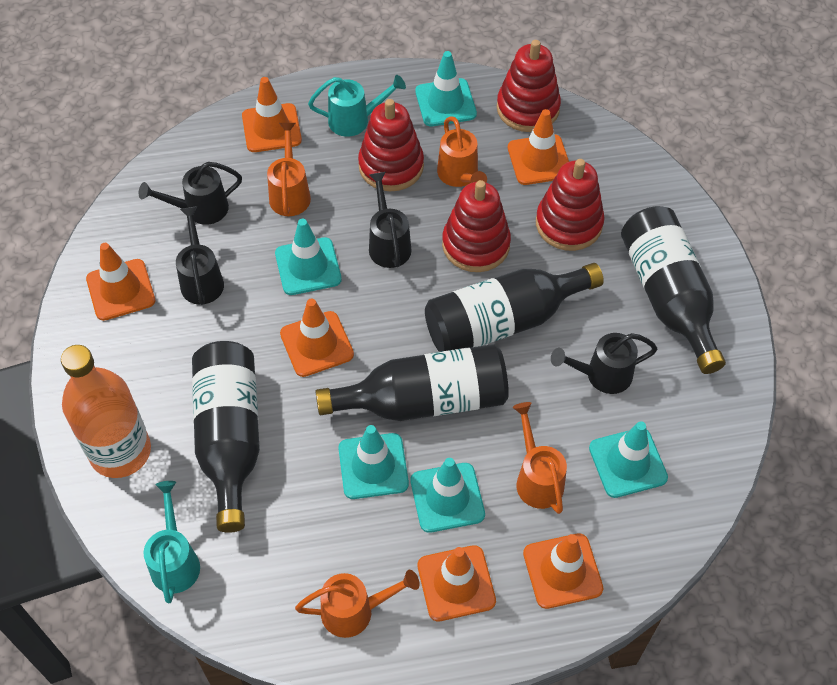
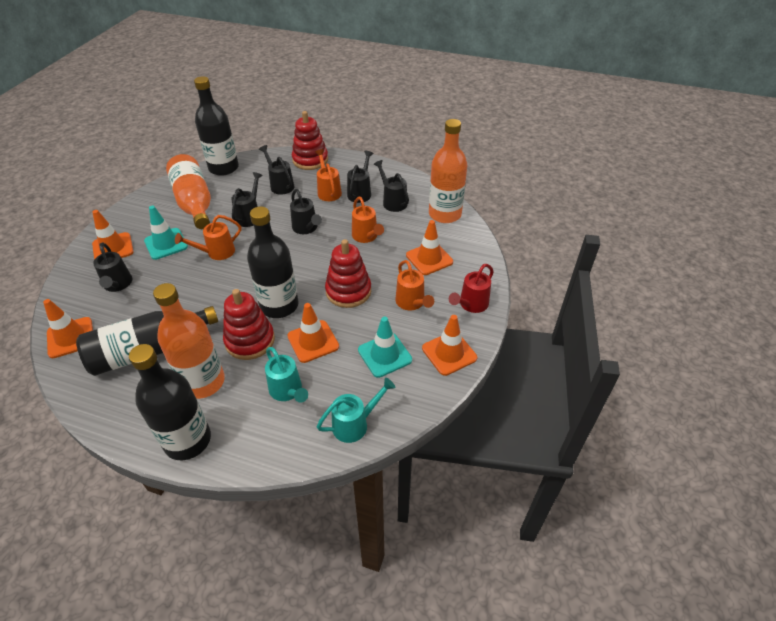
black watering can: [139,162,242,225] [176,206,224,305] [369,172,412,268] [551,333,658,394] = 4 -> [93,242,132,292] [231,172,263,227] [259,145,294,195] [290,189,322,234] [347,151,374,203] [374,160,409,212] = 6
orange bottle: [61,345,151,478] = 1 -> [153,283,225,399] [166,154,211,229] [429,119,467,223] = 3
orange traffic cone: [86,243,155,321] [242,77,302,152] [280,298,354,377] [418,545,496,621] [508,109,569,185] [523,533,603,609] = 6 -> [43,299,93,358] [92,210,134,260] [287,303,339,363] [406,220,453,275] [422,315,477,376] = 5
red stacking toy: [358,99,424,191] [442,180,511,272] [497,40,561,132] [536,159,605,251] = 4 -> [223,289,275,360] [292,111,328,170] [325,239,371,308] = 3
red watering can: none = 0 -> [449,264,494,313] = 1
turquoise traffic cone: [275,219,342,295] [338,425,409,499] [411,458,485,533] [415,51,477,127] [589,421,668,498] = 5 -> [144,206,188,260] [358,317,412,378] = 2

